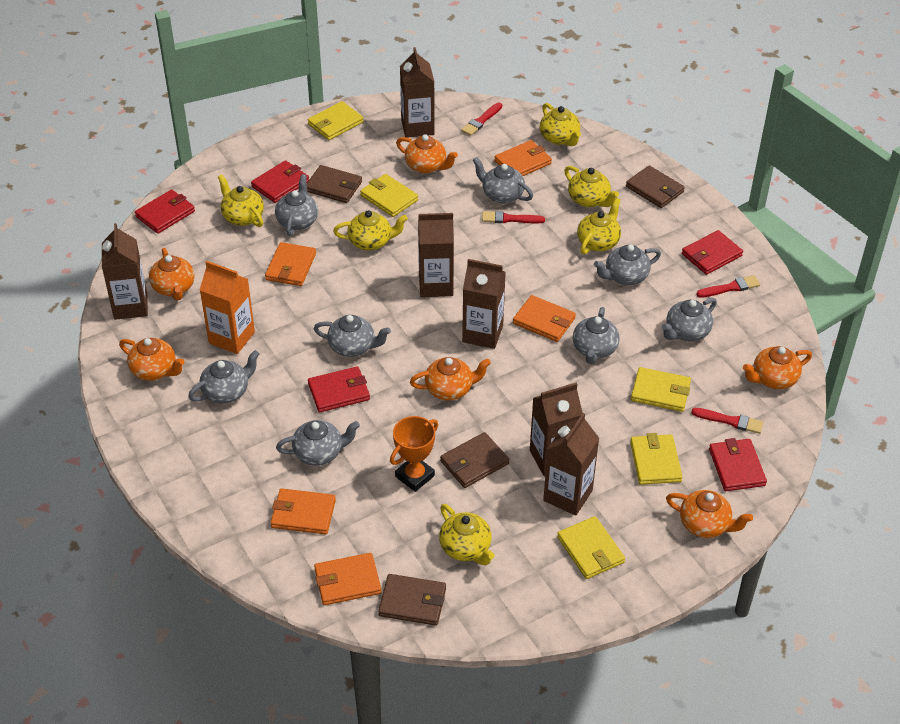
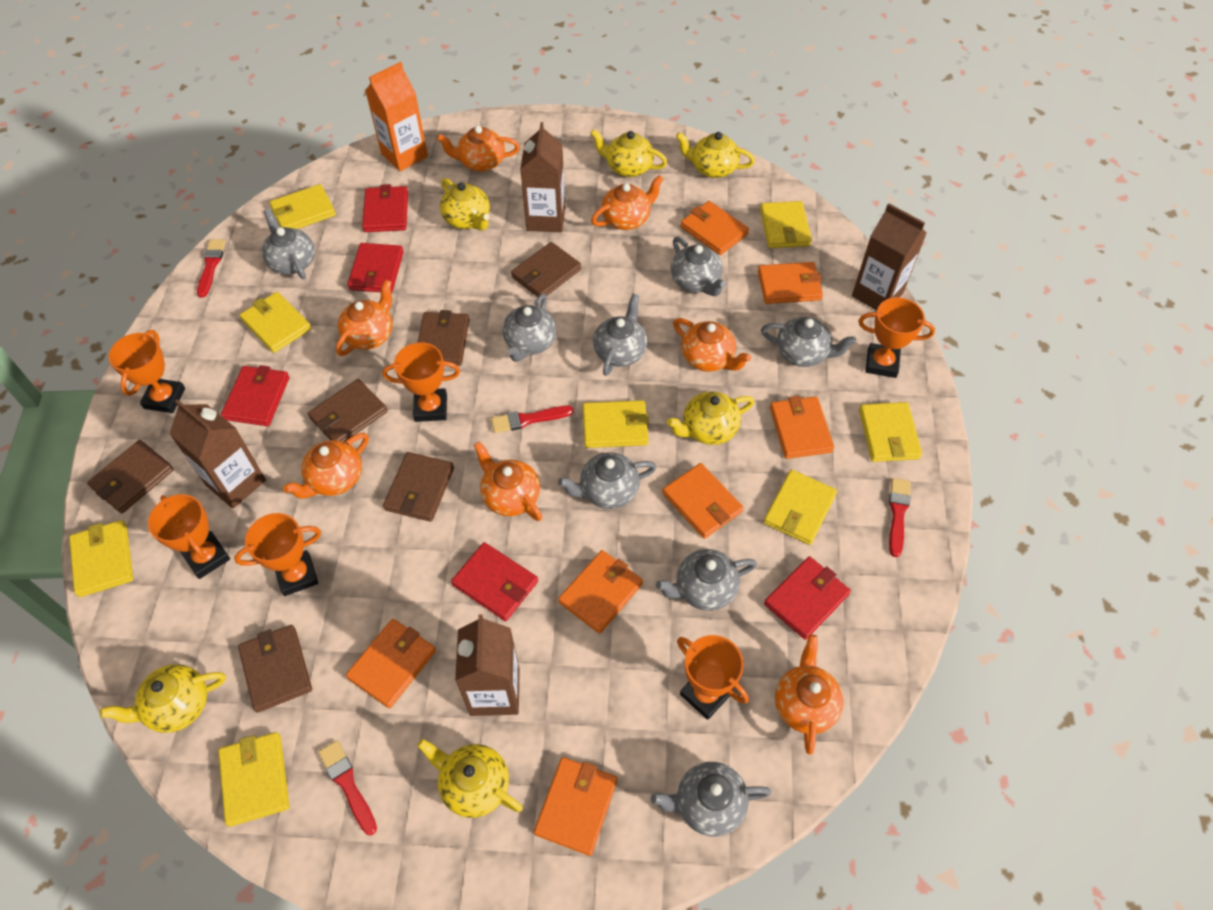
brown carton: [102,223,148,320] [400,47,435,138] [418,213,454,297] [462,259,506,349] [530,383,583,476] [543,413,599,516] = 6 -> [169,399,266,509] [455,614,520,716] [520,122,565,232] [852,203,927,311] = 4
brown wallet: [307,165,362,203] [378,574,446,626] [440,432,509,488] [626,165,685,208] = 4 -> [87,440,174,514] [238,625,312,712] [308,379,388,442] [383,452,454,522] [418,310,469,366] [511,242,581,297] = 6
orange teapot: [119,338,184,381] [149,248,195,300] [396,134,458,174] [410,357,491,401] [666,490,753,538] [743,346,812,389] = 6 -> [283,433,369,498] [336,280,393,356] [437,125,520,172] [474,441,542,521] [591,175,664,230] [673,318,751,372] [775,635,844,755] = 7
orange trophy: [390,416,438,492] = 1 -> [109,330,185,413] [148,494,230,579] [234,513,321,596] [382,342,460,422] [677,635,749,720] [858,297,935,378] = 6
orange wallet: [265,242,316,286] [270,488,336,534] [314,553,382,605] [494,140,552,176] [513,295,576,342] = 5 -> [346,619,436,708] [534,757,617,856] [558,550,643,634] [662,463,743,539] [680,201,749,255] [758,262,823,304] [770,396,834,459] = 7
yellow wallet: [308,101,364,140] [360,174,418,217] [557,516,625,579] [630,433,683,485] [631,367,691,412] = 5 -> [69,520,133,597] [218,732,289,827] [240,292,312,353] [270,184,336,229] [583,400,649,448] [760,201,812,248] [764,469,837,545] [859,402,922,462] = 8

